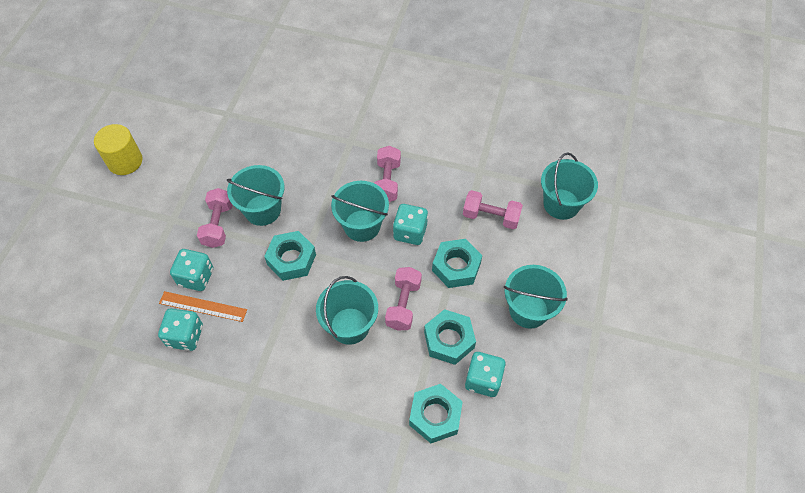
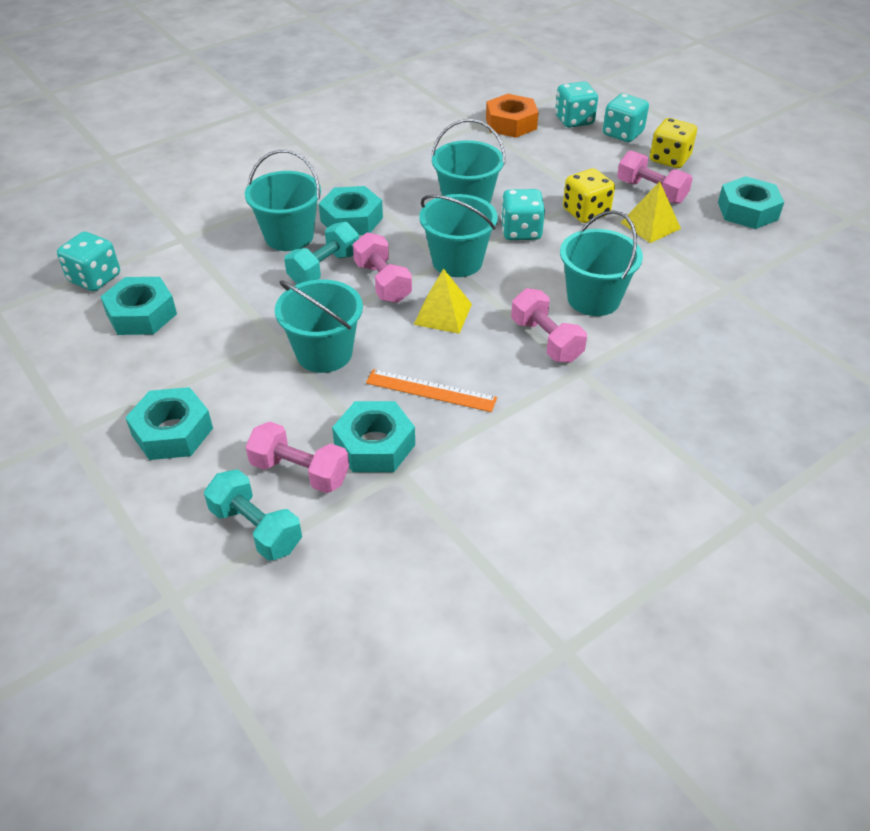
orange nut: none = 0 -> [486,94,539,138] = 1
turquoise dumbbell: none = 0 -> [204,469,302,561] [284,222,359,284] = 2
turquoise nut: [264,231,316,281] [409,384,463,443] [424,309,476,365] [432,239,482,288] = 4 -> [100,277,177,335] [125,387,213,460] [319,186,383,235] [332,401,415,472] [718,176,784,229] = 5
yellow cylinder: [94,124,142,175] = 1 -> none = 0
yellow dice: none = 0 -> [563,168,615,223] [650,118,697,168] = 2
yellow pyramid: none = 0 -> [414,268,472,334] [621,181,681,243] = 2

